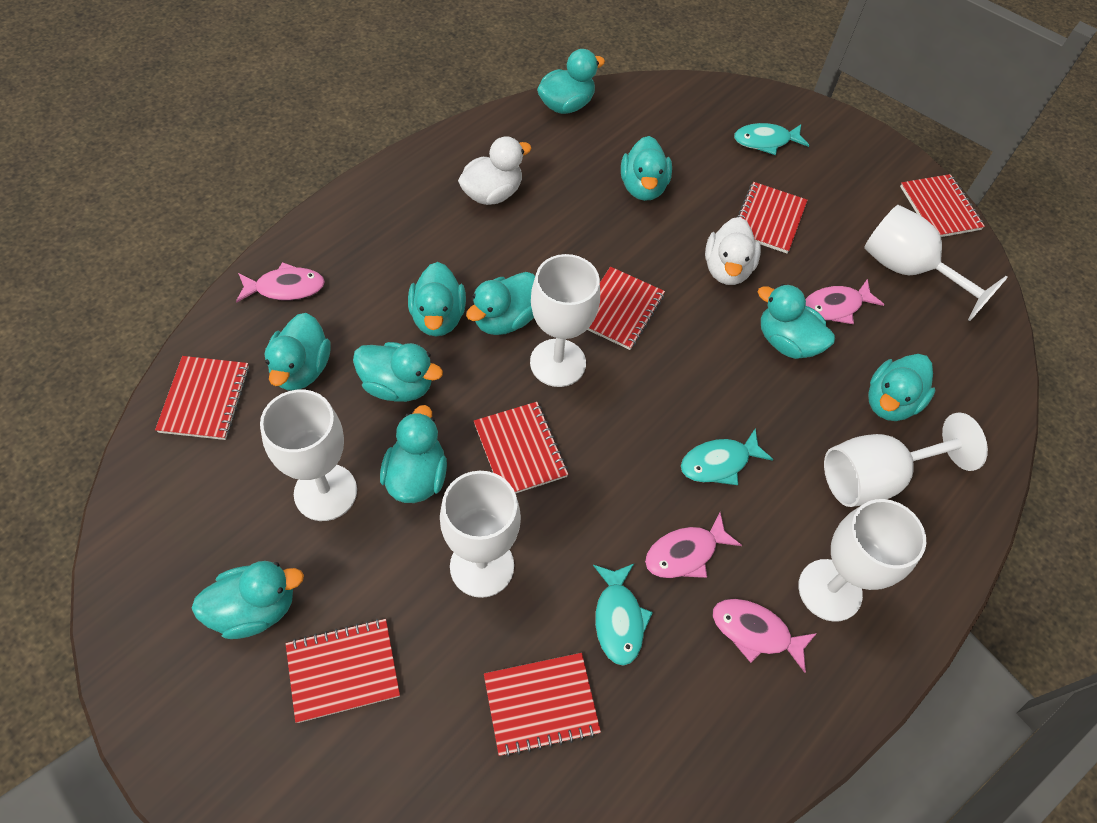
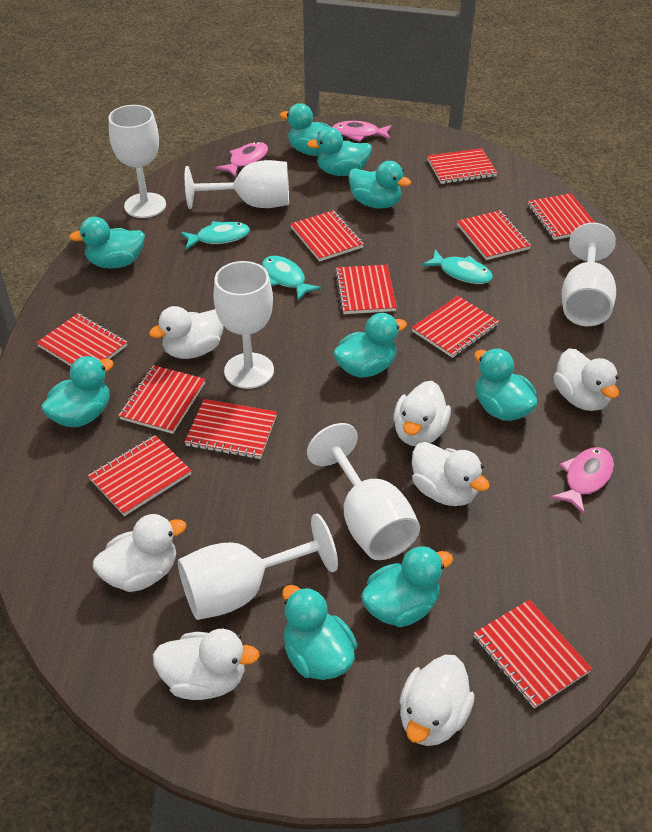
pink fish: [236,262,325,303] [645,513,742,578] [713,599,817,673] [805,279,885,324] = 4 -> [215,142,268,177] [333,121,392,142] [551,447,614,514] = 3
red notebook: [155,356,249,440] [286,619,400,723] [474,402,568,494] [484,653,601,757] [587,267,665,350] [737,182,808,253] [900,174,985,237] = 7 -> [36,313,127,366] [88,435,192,516] [118,365,205,434] [185,399,277,459] [290,210,364,262] [335,265,397,314] [411,296,499,358] [427,148,497,184] [457,210,531,260] [474,599,592,708] [528,193,595,240] = 11
turquoise duck: [191,561,304,639] [265,313,331,391] [353,342,443,402] [380,405,447,503] [408,262,466,336] [466,272,535,335] [537,49,605,114] [621,136,672,201] [758,284,835,359] [868,354,936,421] = 10 -> [41,356,114,427] [69,217,145,268] [280,103,330,156] [282,585,357,680] [307,127,372,176] [333,313,407,378] [348,161,411,209] [361,546,453,627] [474,349,537,421] = 9
white duck: [458,136,532,205] [705,217,761,285] = 2 -> [93,514,186,592] [149,306,224,359] [153,629,260,700] [393,381,451,446] [399,655,475,746] [412,442,490,506] [554,348,619,411] = 7

